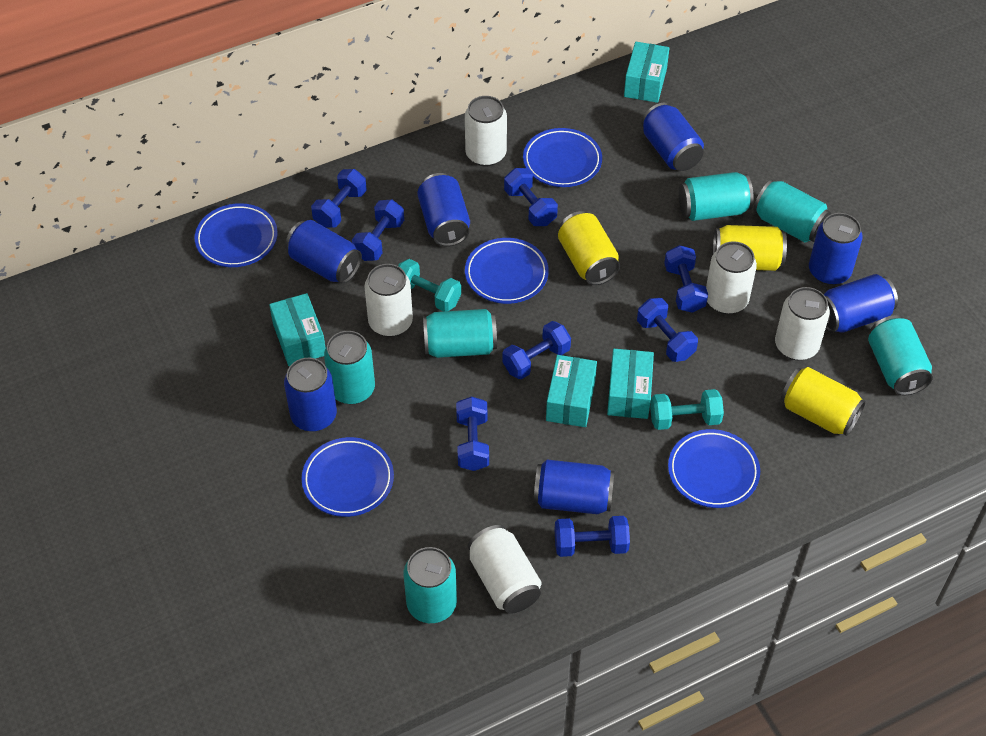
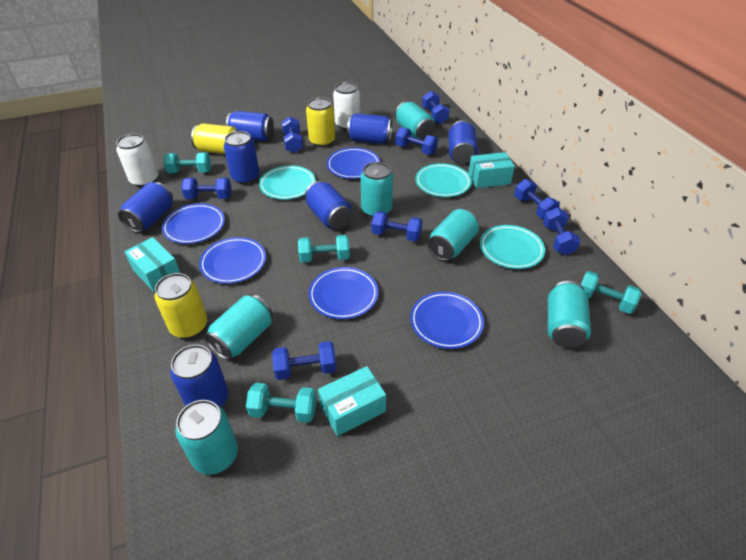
turquoise box: [269,293,325,366] [546,355,597,427] [607,349,654,419] [624,42,669,103] = 4 -> [124,237,180,292] [318,366,386,436] [468,152,515,188] = 3
turquoise dumbbell: [398,259,461,311] [650,389,724,430] = 2 -> [164,152,211,173] [246,383,317,423] [298,235,350,263] [581,271,642,314] = 4
turquoise plate: none = 0 -> [259,165,316,200] [415,163,472,197] [480,225,545,269] = 3
white can: [364,264,413,337] [465,96,507,167] [468,525,541,614] [706,241,757,314] [775,287,830,360] = 5 -> [116,134,158,187] [333,82,360,130] = 2

